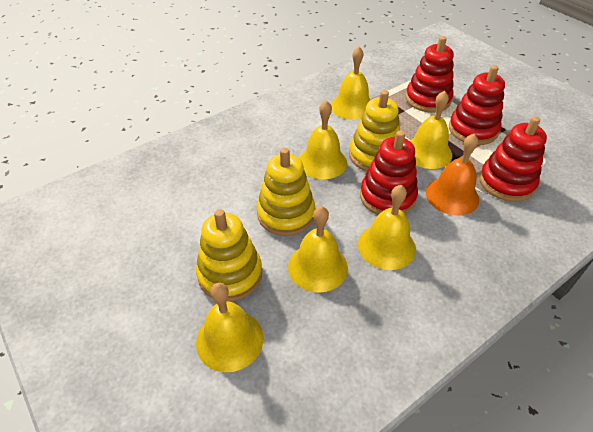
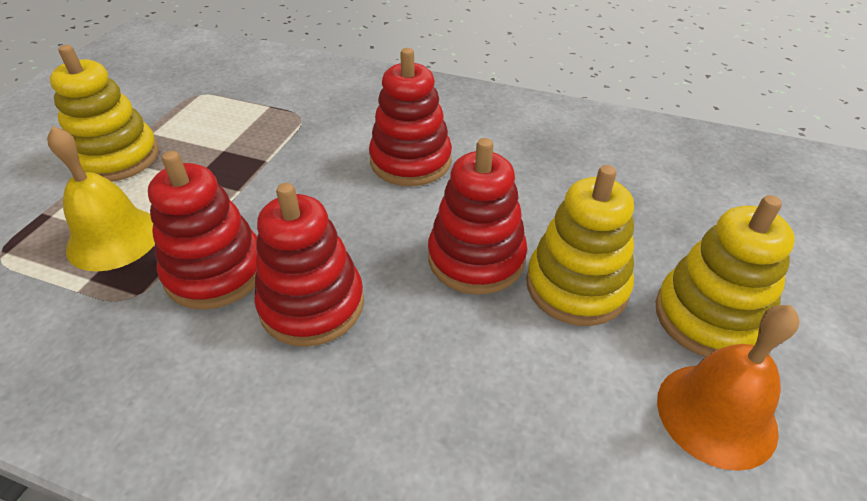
yellow bell: [196,283,263,372] [288,206,348,293] [299,100,347,179] [331,46,370,120] [358,185,416,270] [410,91,452,169] = 6 -> [47,126,155,272] = 1

